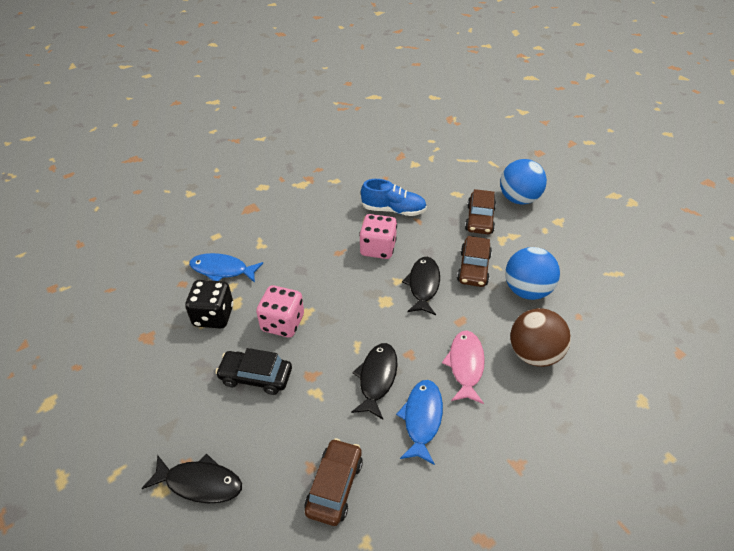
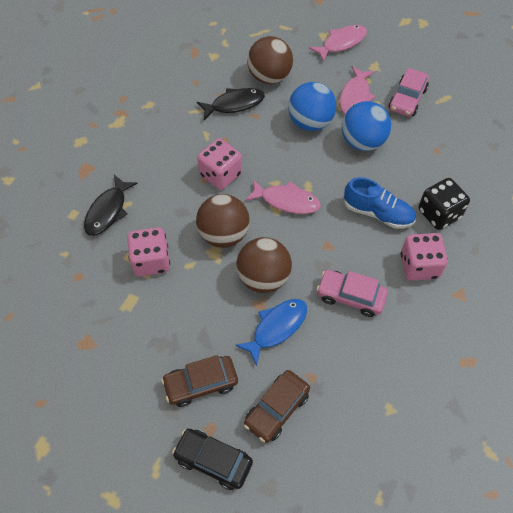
black fish: [142,453,242,503] [351,343,398,419] [402,257,440,315] = 3 -> [84,175,138,236] [197,88,265,120] = 2
blue fish: [189,253,263,283] [396,380,443,465] = 2 -> [235,299,307,366] = 1
brown ball: [510,308,571,367] = 1 -> [196,194,250,248] [236,237,292,293] [247,36,293,84] = 3
brown car: [304,438,363,526] [457,236,492,287] [465,189,496,234] = 3 -> [161,355,238,407] [244,370,310,443] = 2
pink car: none = 0 -> [317,270,388,317] [389,68,429,117] = 2
pink dice: [256,285,304,337] [359,214,397,259] = 2 -> [127,227,170,276] [197,139,242,190] [401,233,448,281] = 3
pink fish: [442,330,485,404] = 1 -> [245,179,321,214] [309,25,367,62] [340,66,375,114] = 3

